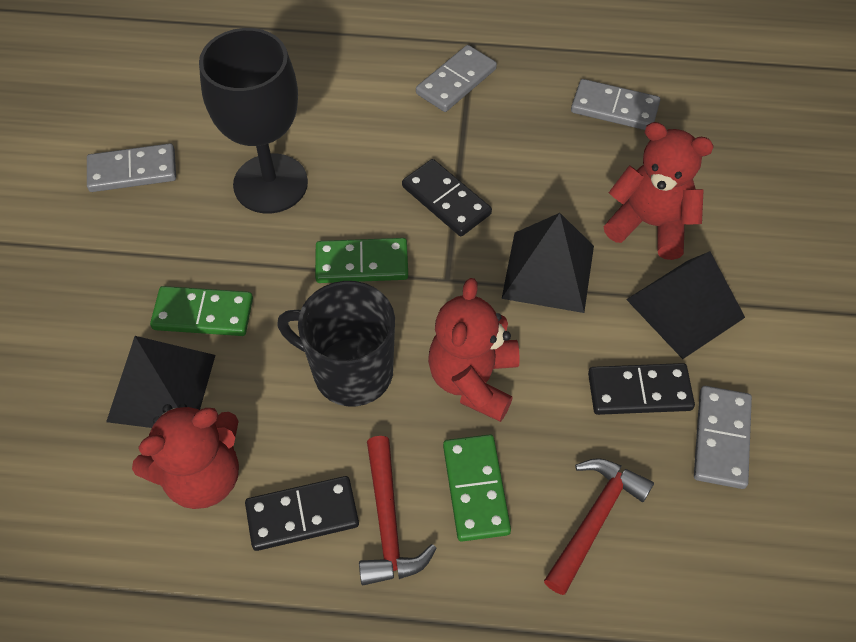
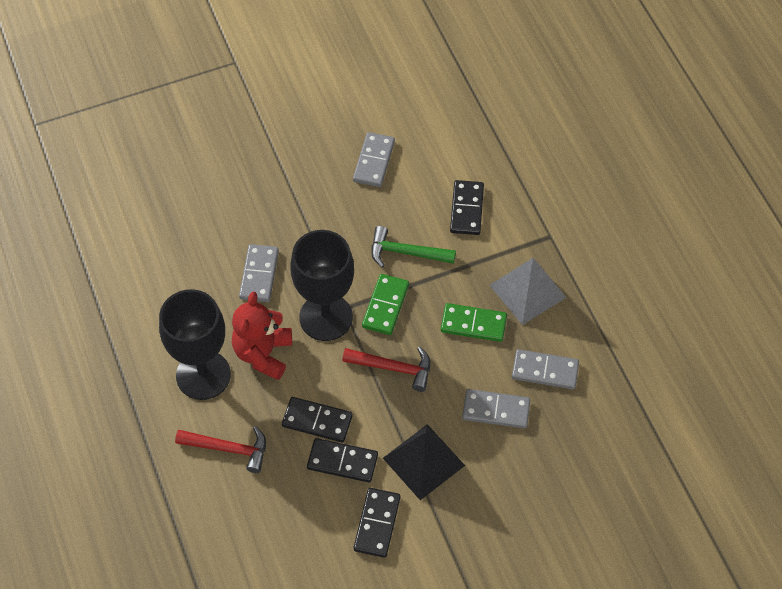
black domino: [245,476,359,551] [402,159,492,236] [588,363,695,415] = 3 -> [282,397,353,442] [307,438,378,483] [354,488,400,558] [450,180,484,235] = 4
black goblet: [199,28,308,213] = 1 -> [159,289,231,400] [290,230,354,341] = 2
black mug: [277,281,395,406] = 1 -> none = 0
black pyramid: [106,336,215,428] [502,213,594,313] [626,251,745,359] = 3 -> [383,424,465,500] = 1
green domino: [150,286,253,336] [315,238,408,283] [443,434,511,541] = 3 -> [362,274,409,335] [441,303,507,342] = 2
green hammer: none = 0 -> [371,226,456,268] = 1
grey pyramid: none = 0 -> [489,258,567,325] = 1
red teddy bear: [132,403,239,509] [428,278,520,422] [604,122,714,260] = 3 -> [232,292,292,380] = 1

